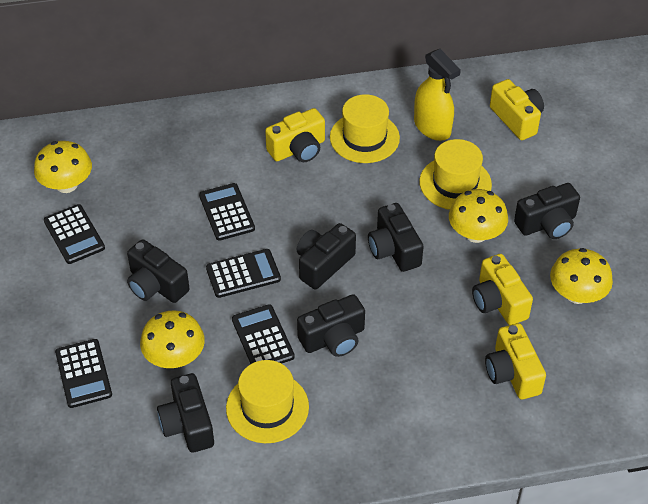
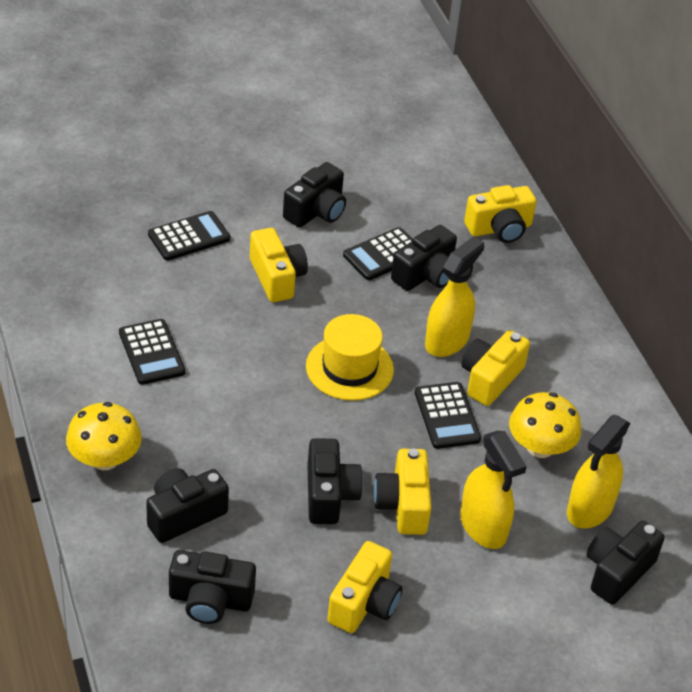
black calculator: [44,204,105,264] [55,339,112,408] [199,183,255,241] [206,249,281,298] [232,304,295,364] = 5 -> [119,319,185,385] [148,211,230,261] [343,227,413,280] [415,382,481,449] = 4
yellow camera: [265,108,325,162] [472,254,533,325] [485,323,546,399] [490,79,544,140] = 4 -> [250,228,308,302] [327,541,402,633] [373,448,431,535] [461,330,530,406] [464,185,537,243] = 5
yellow hat: [226,360,309,443] [330,94,400,163] [419,139,492,210] = 3 -> [306,314,394,401] = 1
yellow mushroom: [34,141,92,193] [140,311,205,368] [449,189,508,243] [550,248,613,304] = 4 -> [66,402,142,470] [509,392,581,458] = 2
yellow spray bottle: [414,49,461,141] = 1 -> [425,236,484,357] [460,431,527,549] [567,415,630,529] = 3

